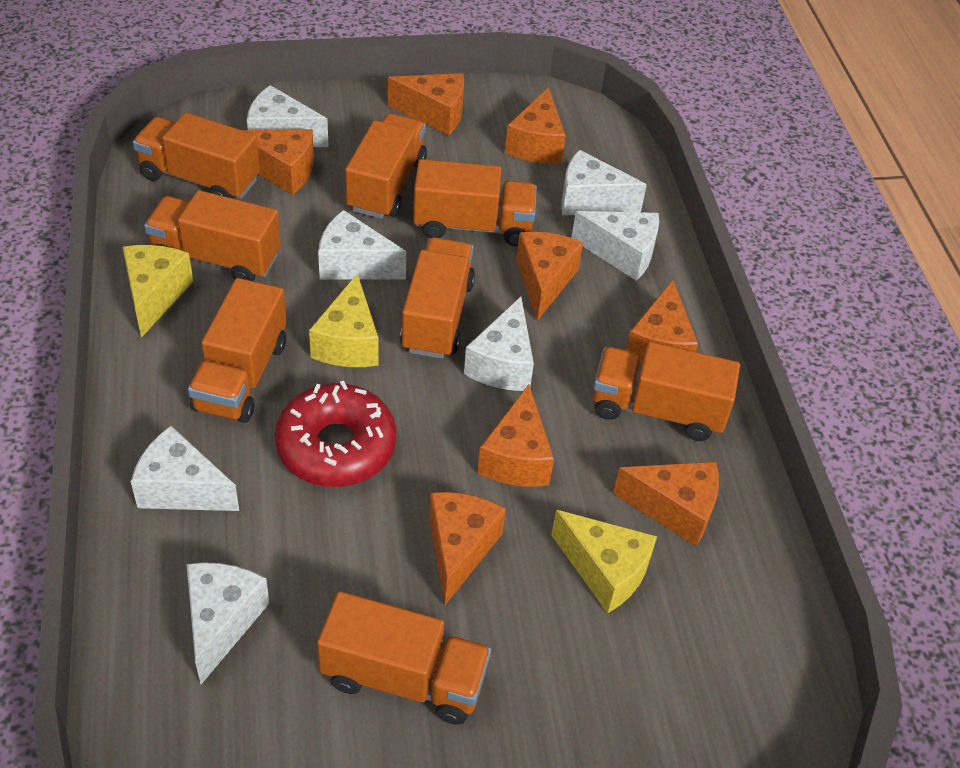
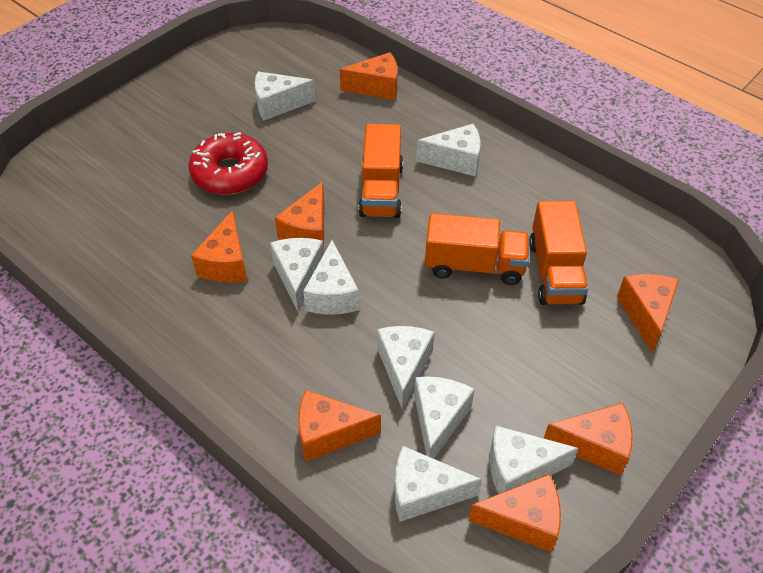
orange cheese: [243,129,314,195] [388,73,464,136] [429,492,506,605] [477,384,554,487] [505,87,566,164] [516,232,583,321] [613,462,719,546] [626,280,698,366] = 8 -> [191,210,247,282] [275,182,324,247] [298,390,381,462] [339,52,398,100] [468,474,561,552] [544,403,633,475] [617,274,679,352] = 7
orange truck: [133,112,260,199] [144,190,281,281] [188,278,287,423] [317,591,491,725] [345,113,427,219] [400,237,475,359] [413,159,537,246] [593,342,740,441] = 8 -> [358,124,403,218] [425,213,529,285] [529,201,588,305] = 3
white cheese: [131,426,239,511] [187,562,270,684] [247,85,329,147] [318,210,406,280] [464,297,534,391] [561,150,647,215] [571,211,659,281] = 7 -> [255,72,315,121] [270,238,324,313] [303,240,359,315] [377,326,435,410] [395,446,482,522] [414,376,475,459] [416,124,481,176] [490,426,578,494] = 8
yellow cheese: [123,245,194,338] [309,273,379,367] [551,510,657,613] = 3 -> none = 0

